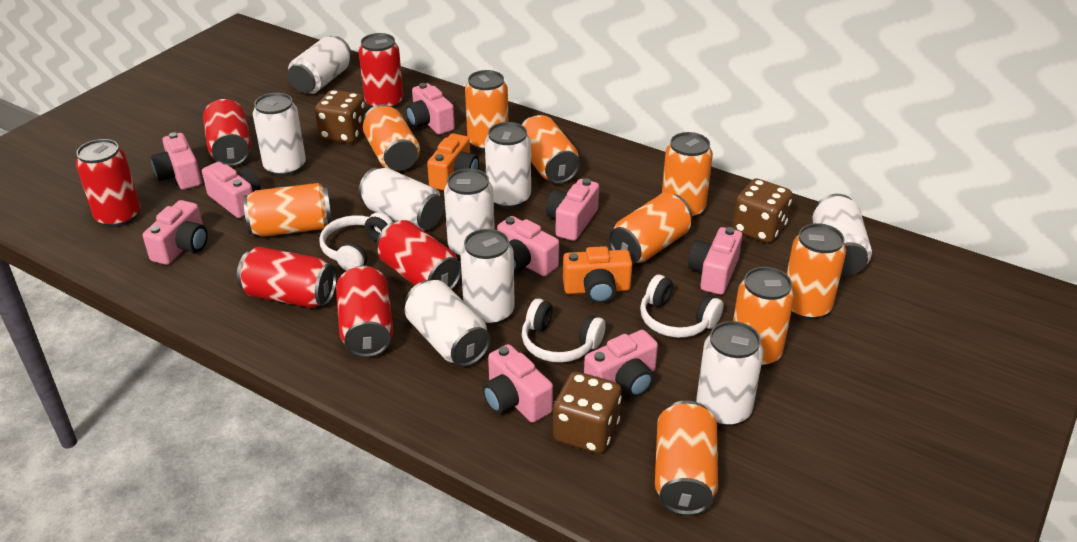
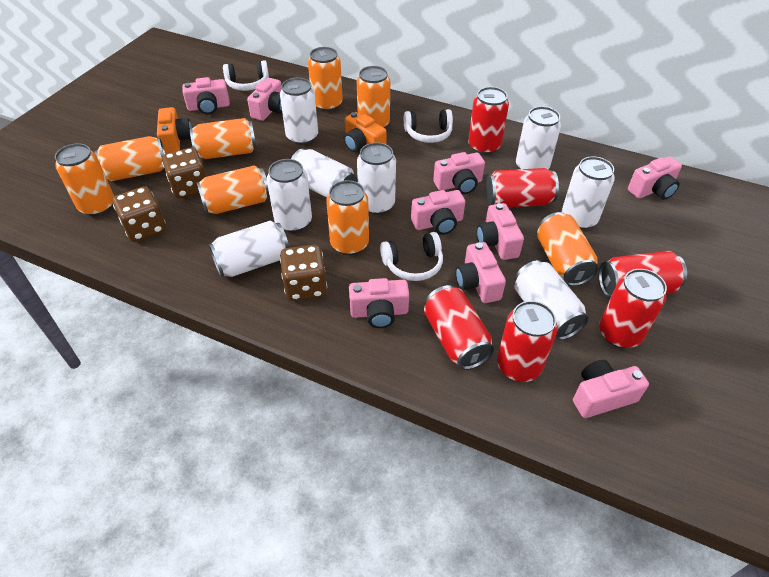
orange can: [243,183,332,237] [363,104,420,171] [465,70,508,151] [521,115,580,184] [609,193,692,265] [655,400,718,515] [662,132,713,219] [733,267,795,367] [787,223,846,320] = 9 -> [55,143,114,216] [94,136,165,181] [190,118,257,159] [196,165,269,214] [308,47,343,111] [326,180,369,255] [357,66,390,128] [537,212,599,286] = 8
white can: [253,93,306,177] [288,36,352,94] [358,168,444,231] [405,280,491,367] [444,168,495,258] [460,229,515,326] [485,122,531,209] [696,321,764,426] [812,194,872,276] = 9 -> [209,221,289,277] [267,159,312,232] [280,78,318,145] [291,149,357,198] [357,142,396,215] [514,260,589,340] [516,106,561,169] [562,157,615,230] = 8

